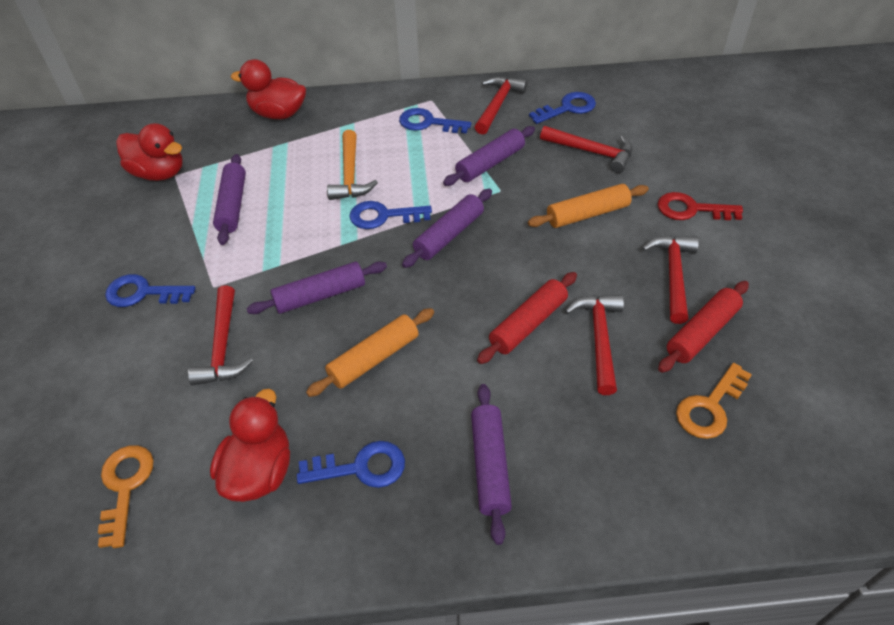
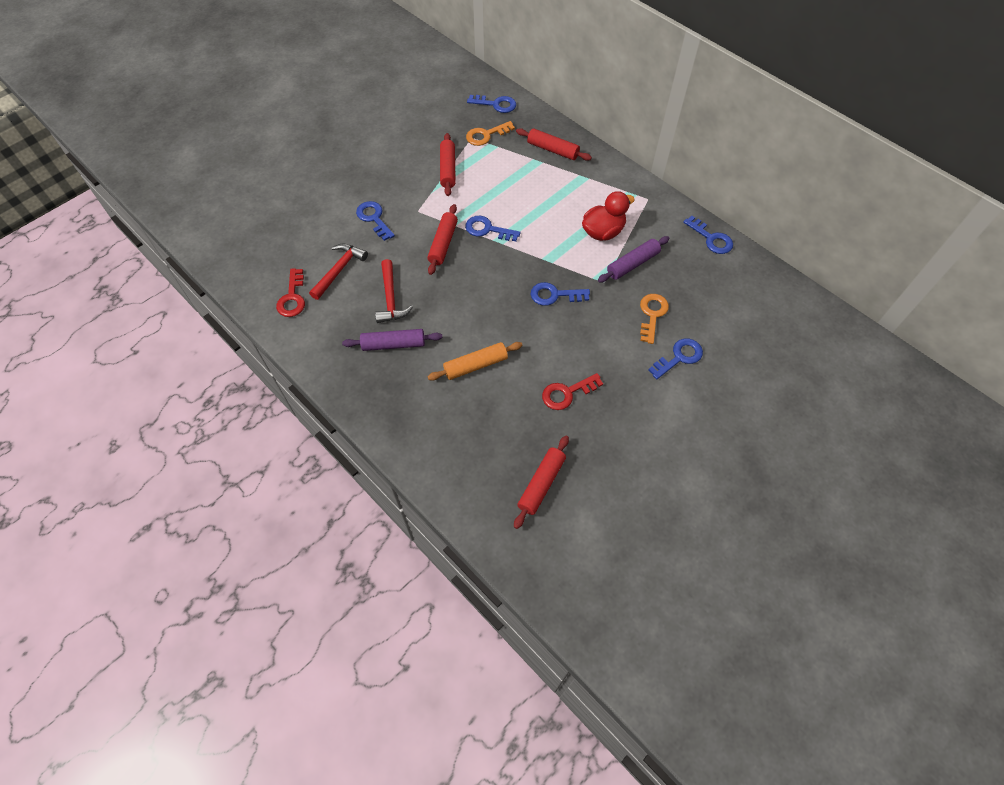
blue key: [105,274,196,307] [297,441,405,488] [349,201,432,229] [399,108,471,134] [529,92,596,124] = 5 -> [356,201,395,241] [465,216,521,242] [467,95,516,113] [530,282,590,306] [648,338,703,380] [683,216,733,254] = 6
orange hammer: [327,130,378,200] = 1 -> none = 0
orange rolling pin: [306,308,434,397] [528,184,649,228] = 2 -> [428,342,523,381] = 1
purple rolling pin: [213,154,246,245] [246,262,387,314] [402,189,492,268] [443,126,535,186] [471,384,512,545] = 5 -> [342,329,442,351] [598,236,670,283] = 2
red duck: [116,123,183,181] [210,389,290,502] [231,59,306,119] = 3 -> [582,191,635,241] = 1
red hammer: [188,285,253,386] [475,76,527,135] [540,126,632,173] [565,295,624,395] [642,235,699,324] = 5 -> [309,244,368,300] [375,259,413,323] = 2
red key: [658,192,743,220] = 1 -> [276,268,305,317] [542,373,603,410] = 2
red rolling pin: [477,272,577,364] [658,281,749,373] = 2 -> [427,204,458,275] [440,133,456,196] [514,436,569,529] [516,128,592,161] = 4

